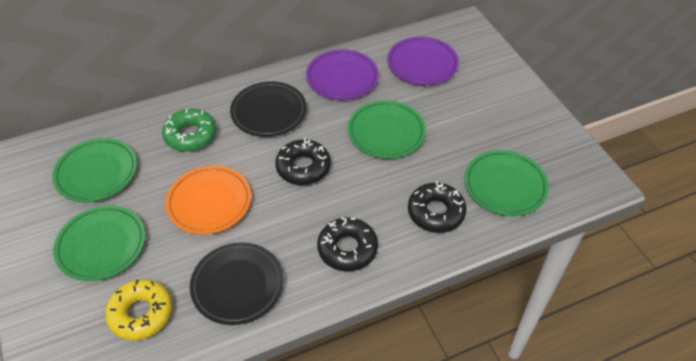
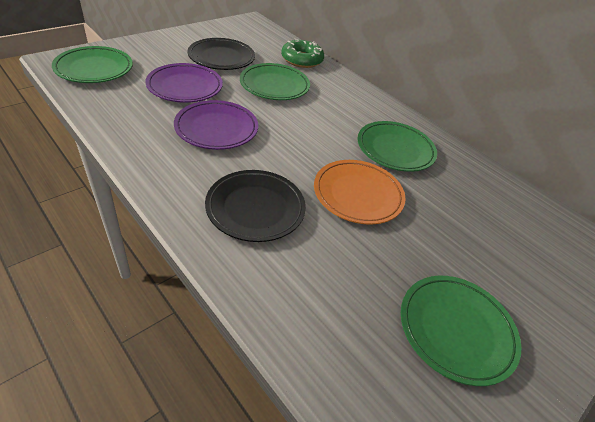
black donut: [275,138,331,185] [317,217,378,272] [408,181,467,233] = 3 -> none = 0
yellow donut: [105,279,172,340] = 1 -> none = 0

